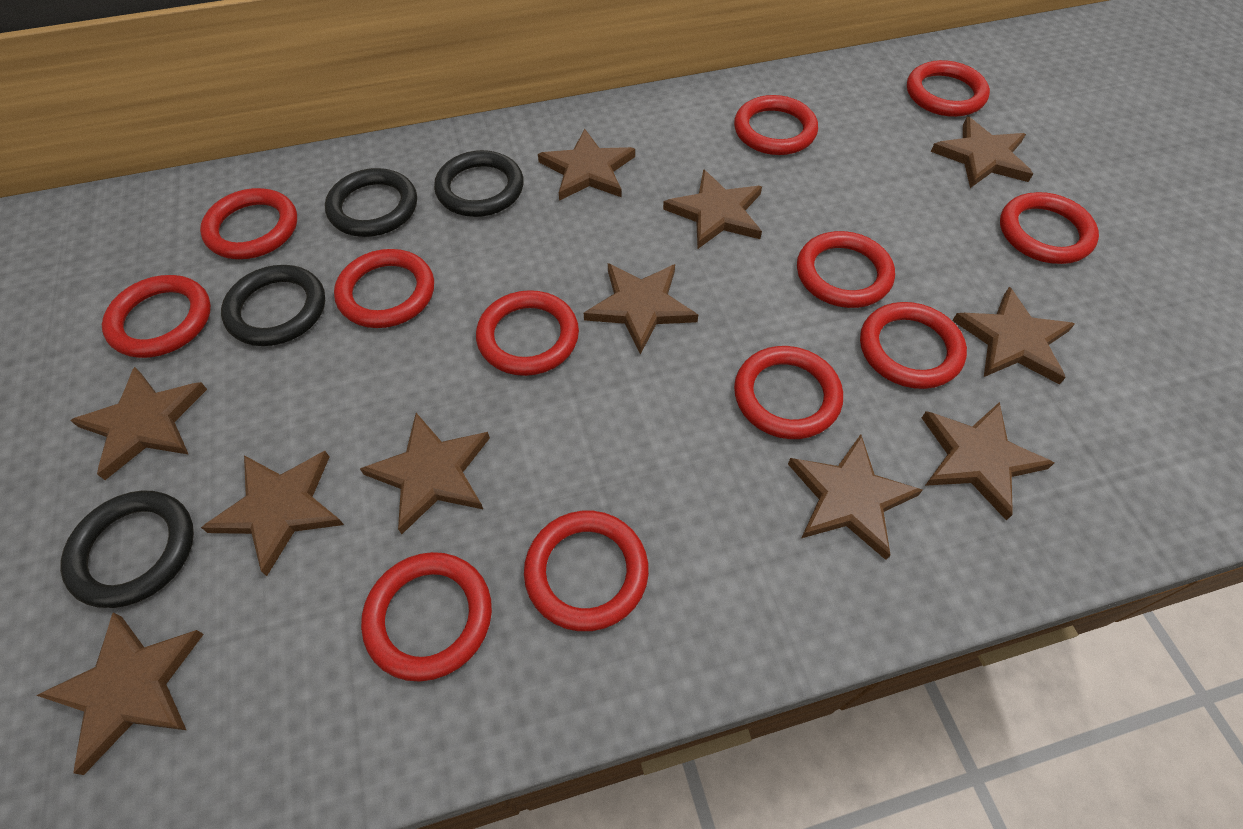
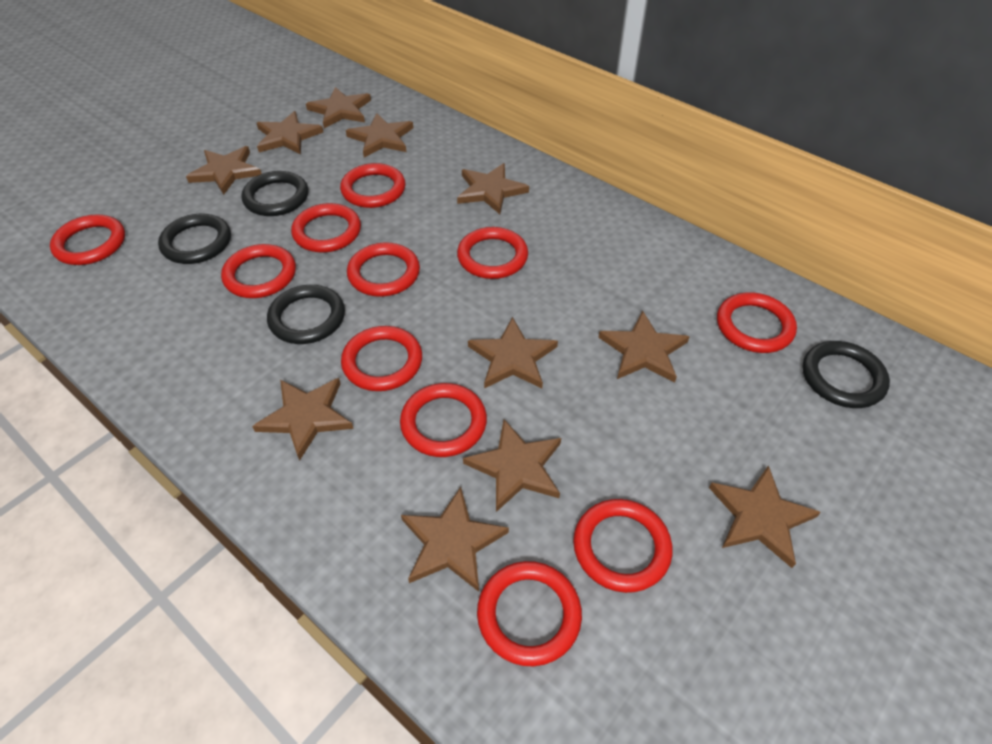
red ring: [102,275,211,358] [200,188,297,259] [334,249,434,328] [361,552,492,682] [476,290,579,376] [524,511,649,631] [734,95,818,155] [734,346,843,439] [797,231,895,308] [860,302,967,389] [907,60,990,117] [1000,192,1099,264] = 12 -> [50,214,125,265] [221,244,296,298] [291,203,361,252] [340,163,406,208] [341,326,422,391] [347,243,420,297] [400,383,487,457] [457,227,528,279] [477,561,582,666] [573,499,672,593] [717,292,797,353] = 11

